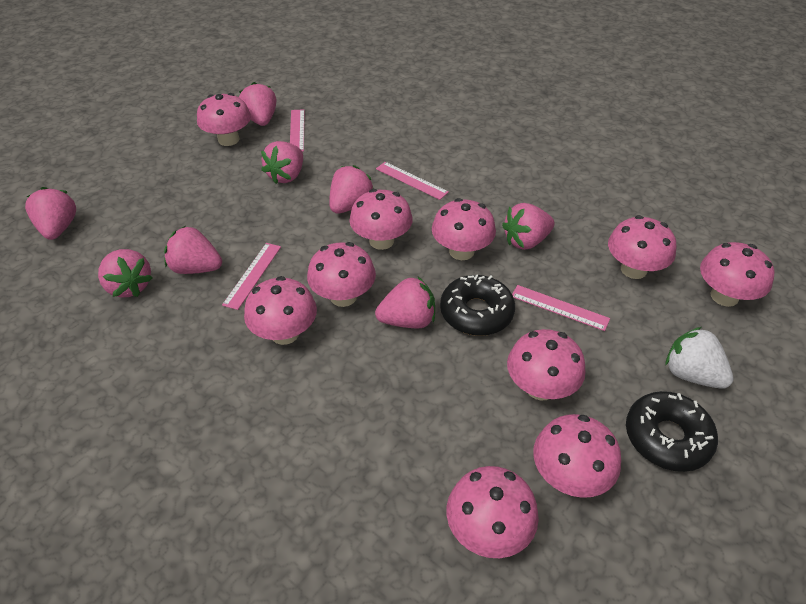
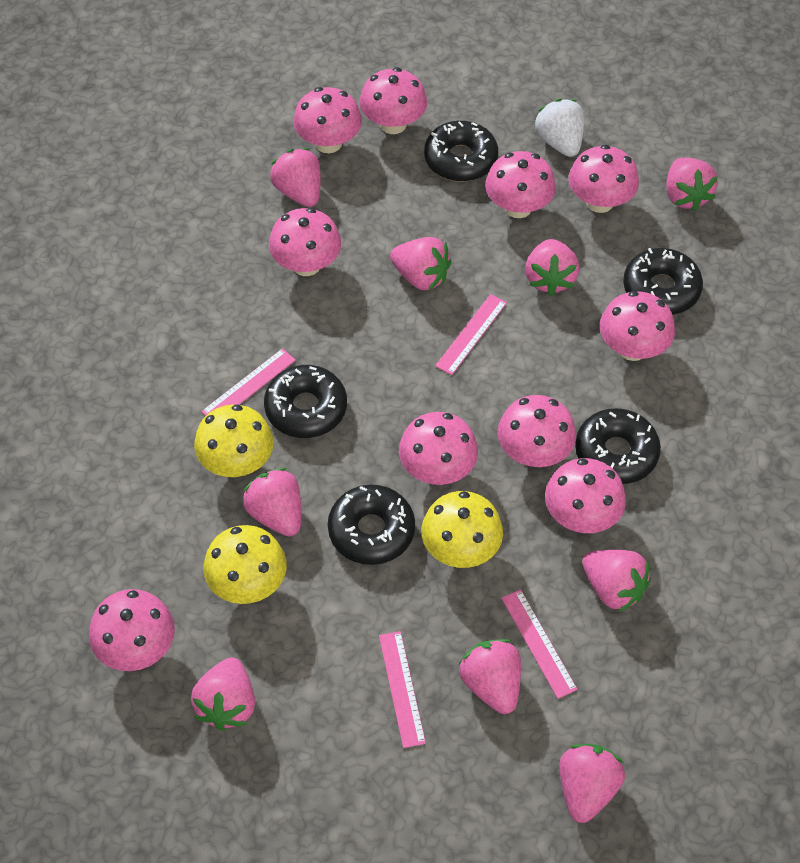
black donut: [440,274,515,336] [626,391,718,472] = 2 -> [264,365,347,438] [328,485,415,565] [424,121,498,182] [575,408,661,484] [623,248,703,315] = 5
pink strawberry: [25,187,76,240] [98,249,153,297] [164,226,222,274] [239,82,276,126] [261,141,303,184] [329,165,374,214] [375,277,435,328] [502,203,555,250] = 8 -> [191,657,255,731] [242,468,301,537] [270,148,321,207] [390,237,451,290] [458,639,521,714] [525,239,579,296] [559,744,625,823] [582,550,651,612] [666,158,718,211] = 9
yellow mushroom: none = 0 -> [194,404,274,477] [203,525,287,604] [421,491,503,568] = 3

